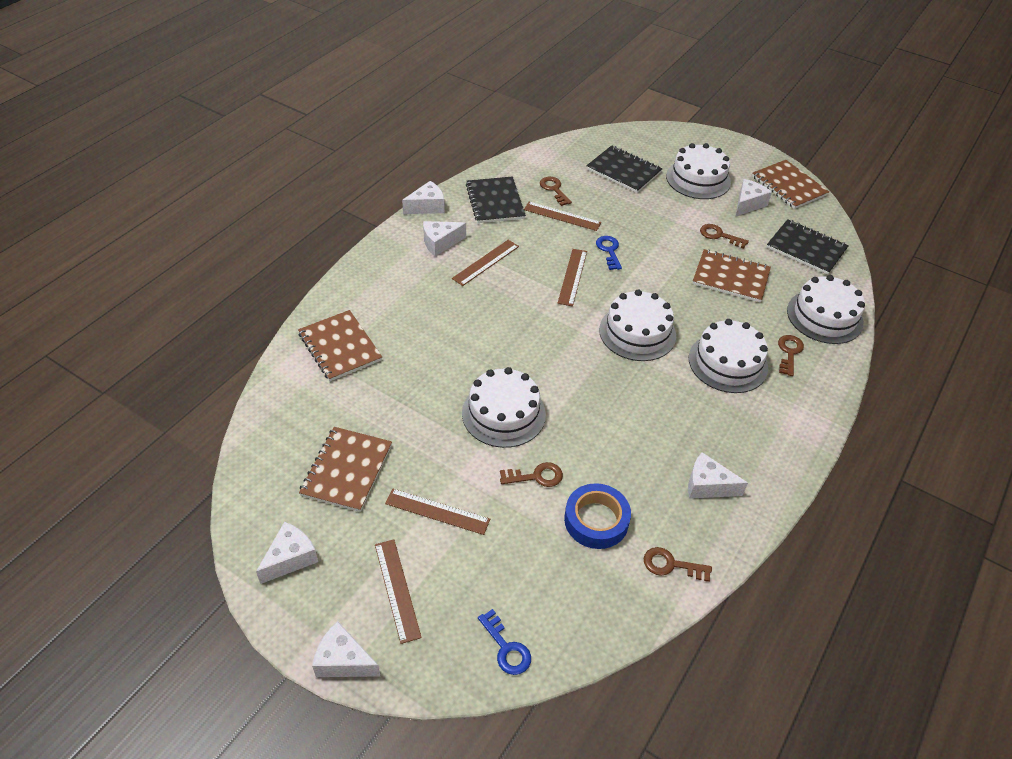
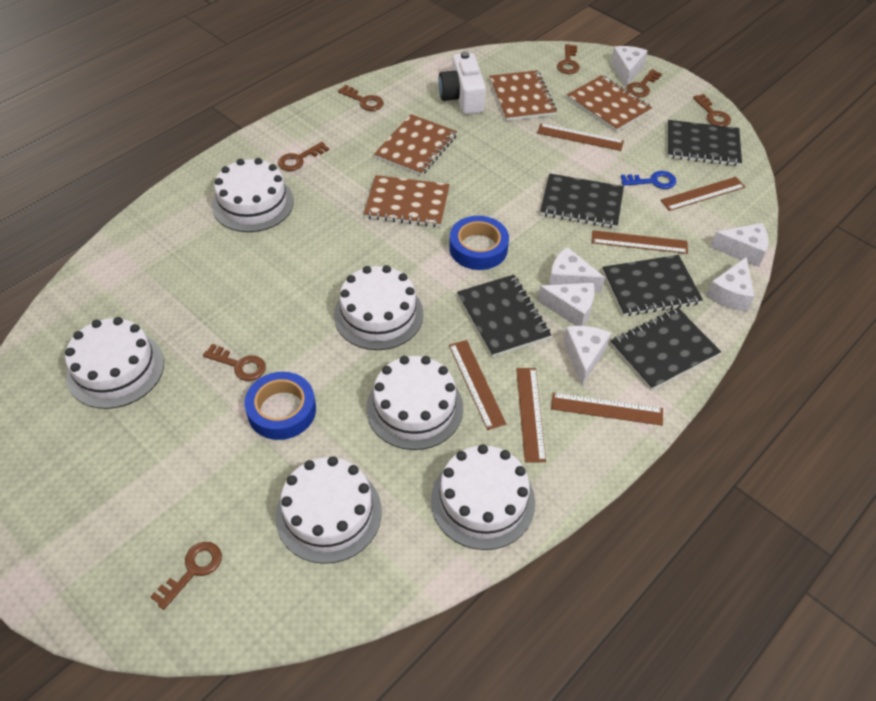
black notebook: [466,176,526,223] [586,145,662,193] [767,219,849,275] = 3 -> [457,275,551,357] [540,173,624,228] [602,255,703,316] [611,308,721,390] [667,120,742,166] = 5
blue key: [478,609,531,675] [596,236,622,270] = 2 -> [621,171,677,189] = 1
blue tape: [564,483,631,549] = 1 -> [245,372,316,440] [449,216,509,270] = 2
brown key: [500,462,563,487] [540,177,572,206] [644,547,712,582] [700,224,749,248] [778,335,804,376] = 5 -> [150,542,222,610] [203,344,266,381] [278,142,329,171] [338,85,384,111] [557,44,580,74] [626,69,662,98] [693,94,731,126] = 7
brown ruler: [375,539,422,644] [385,489,490,535] [452,240,519,286] [524,202,601,231] [558,249,587,306] = 5 -> [449,340,506,430] [516,368,546,462] [537,123,624,151] [551,392,663,426] [592,230,688,254] [660,177,745,211] = 6
white cake: [462,367,546,448] [599,289,676,361] [666,143,731,199] [689,319,768,393] [787,275,865,344] = 5 -> [65,317,164,409] [212,158,294,232] [275,456,382,564] [334,265,424,350] [366,356,463,450] [431,444,535,550] = 6
white camera: none = 0 -> [439,51,486,114] = 1

